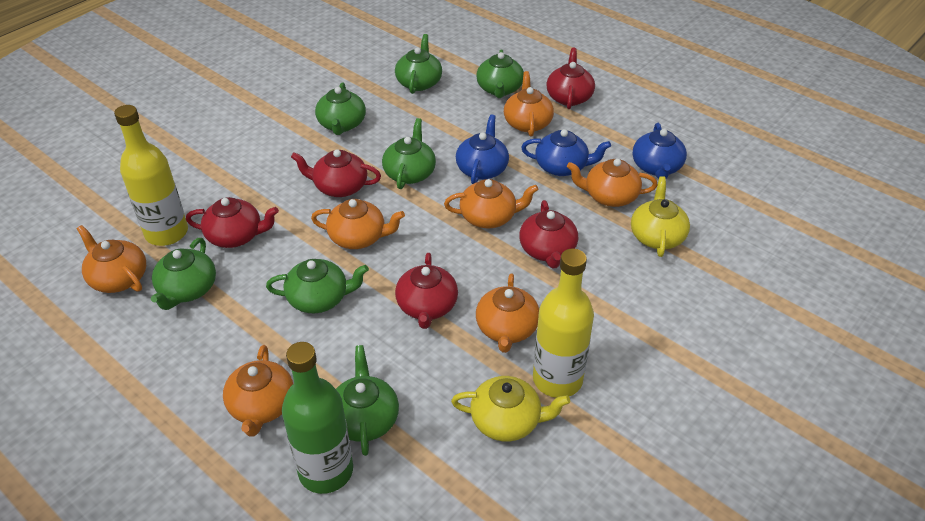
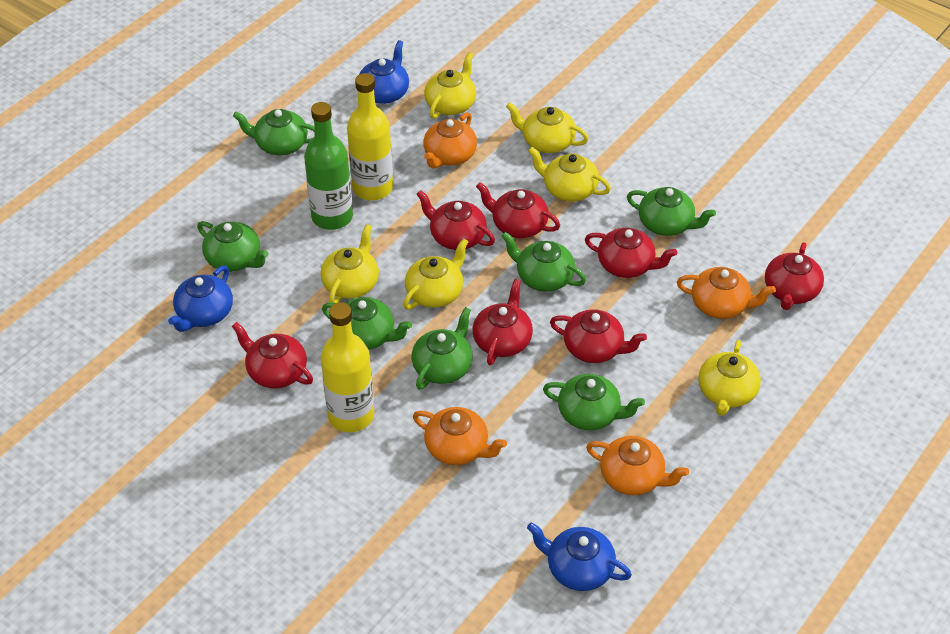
orange teapot: [77,225,146,293] [223,345,293,437] [311,199,405,249] [444,179,539,228] [476,274,539,353] [504,71,554,137] [567,159,658,207] = 7 -> [413,407,507,465] [423,112,477,169] [586,436,689,495] [677,267,776,319] = 4
red teapot: [186,197,279,248] [291,149,381,197] [395,253,458,329] [519,200,578,268] [546,47,595,109] = 5 -> [232,322,313,388] [416,190,495,250] [473,279,533,365] [476,182,560,238] [550,309,647,363] [585,228,677,278] [765,242,824,310] = 7
yellow teapot: [451,376,570,441] [631,176,690,257] = 2 -> [320,224,379,303] [403,238,469,310] [424,52,476,119] [506,102,588,153] [528,147,611,202] [698,340,761,416] = 6

